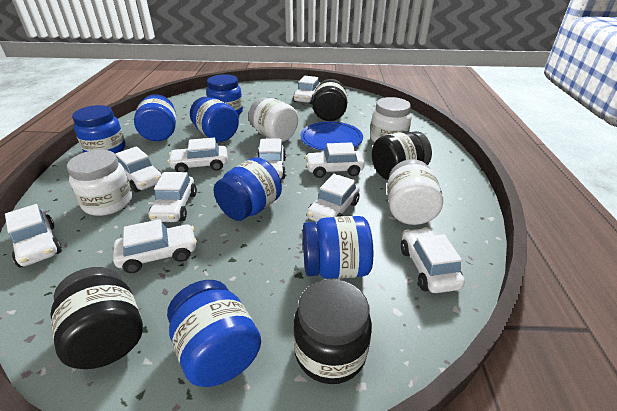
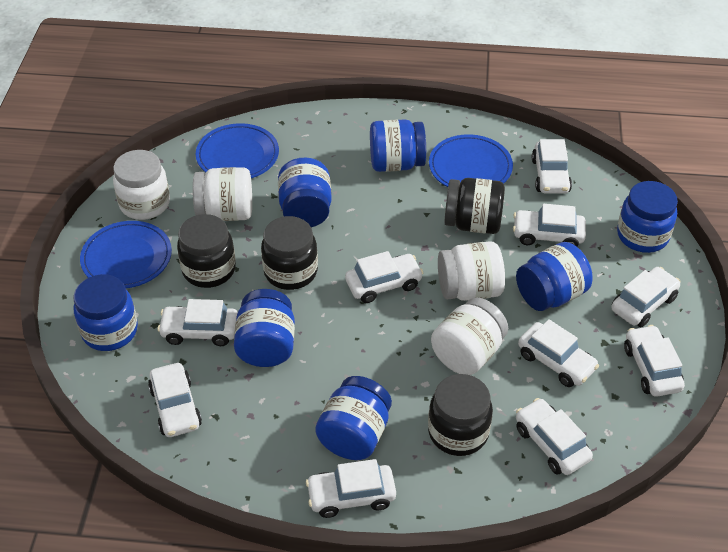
blue plate: [301,121,363,151] = 1 -> [80,221,172,288] [196,123,279,178] [429,134,513,187] = 3

